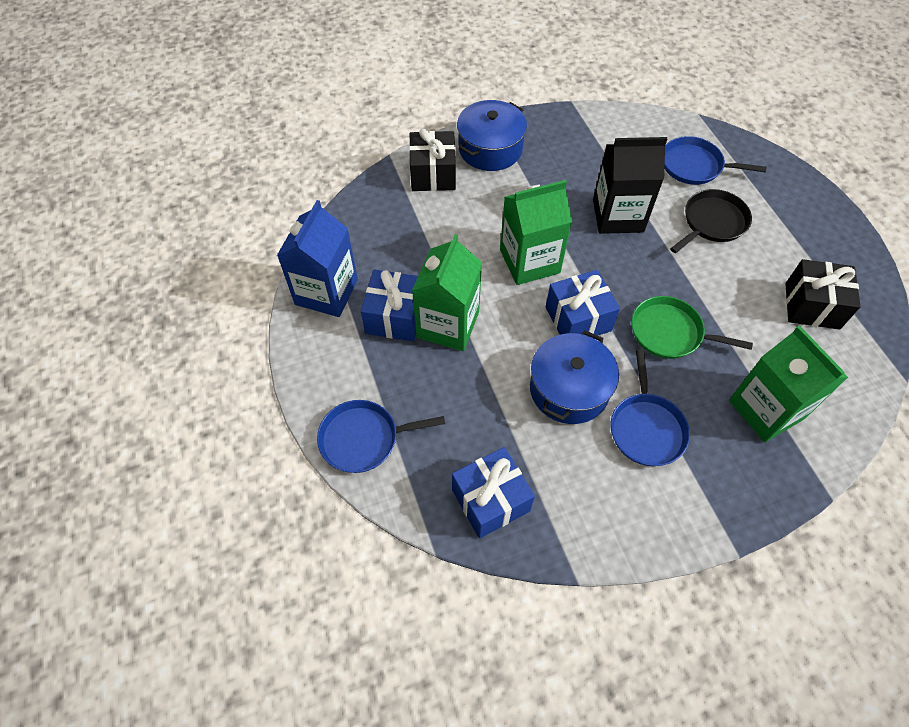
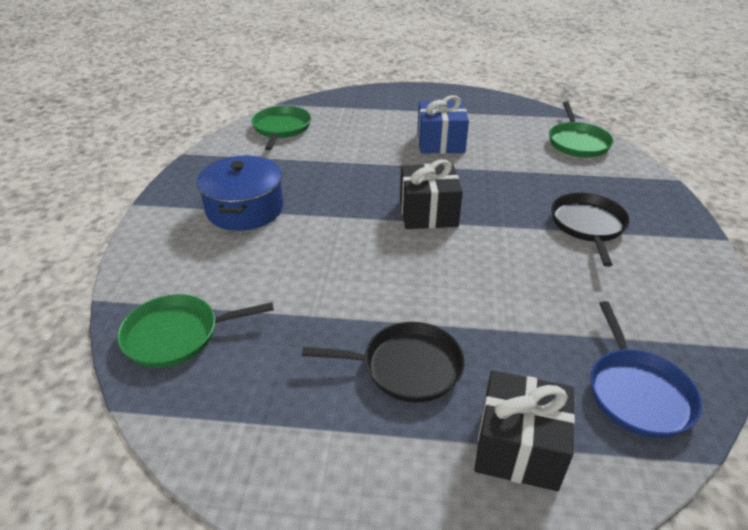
black carton: [593,137,667,234] = 1 -> none = 0
black pan: [670,189,752,253] = 1 -> [302,322,465,403] [551,193,630,267] = 2
blue carton: [277,200,358,317] = 1 -> none = 0
blue gift: [361,269,418,341] [452,447,535,538] [546,270,620,336] = 3 -> [417,95,469,154] = 1
blue pan: [317,400,445,473] [611,350,690,466] [664,136,767,185] = 3 -> [590,301,702,438] = 1
blue pot: [457,100,527,171] [530,330,619,424] = 2 -> [197,156,283,231] = 1
green carton: [412,234,482,351] [500,180,572,285] [729,325,848,442] = 3 -> none = 0
green pan: [631,296,753,359] = 1 -> [118,294,274,368] [251,106,311,151] [549,101,613,157] = 3

